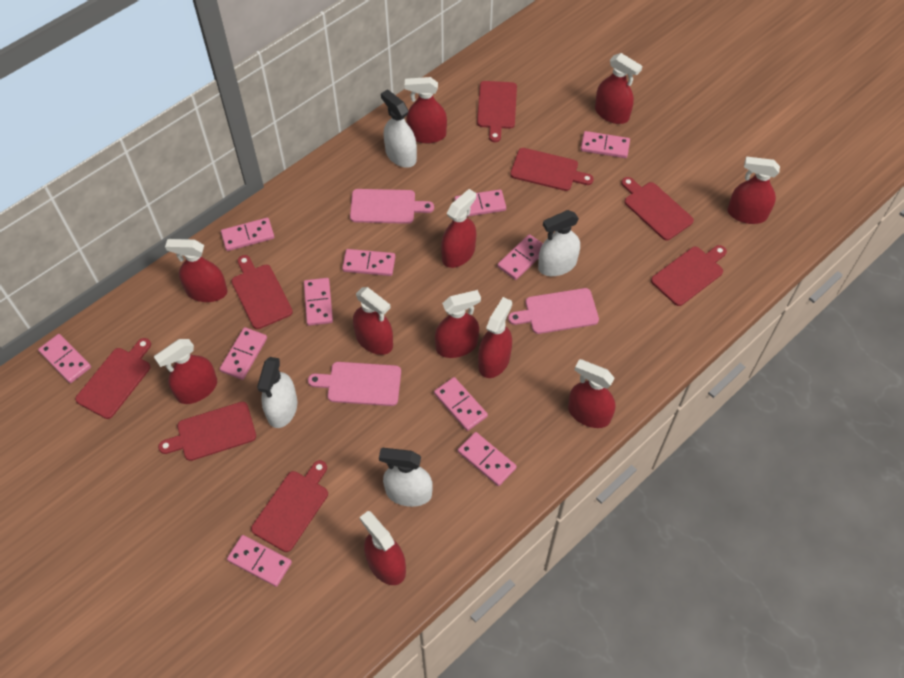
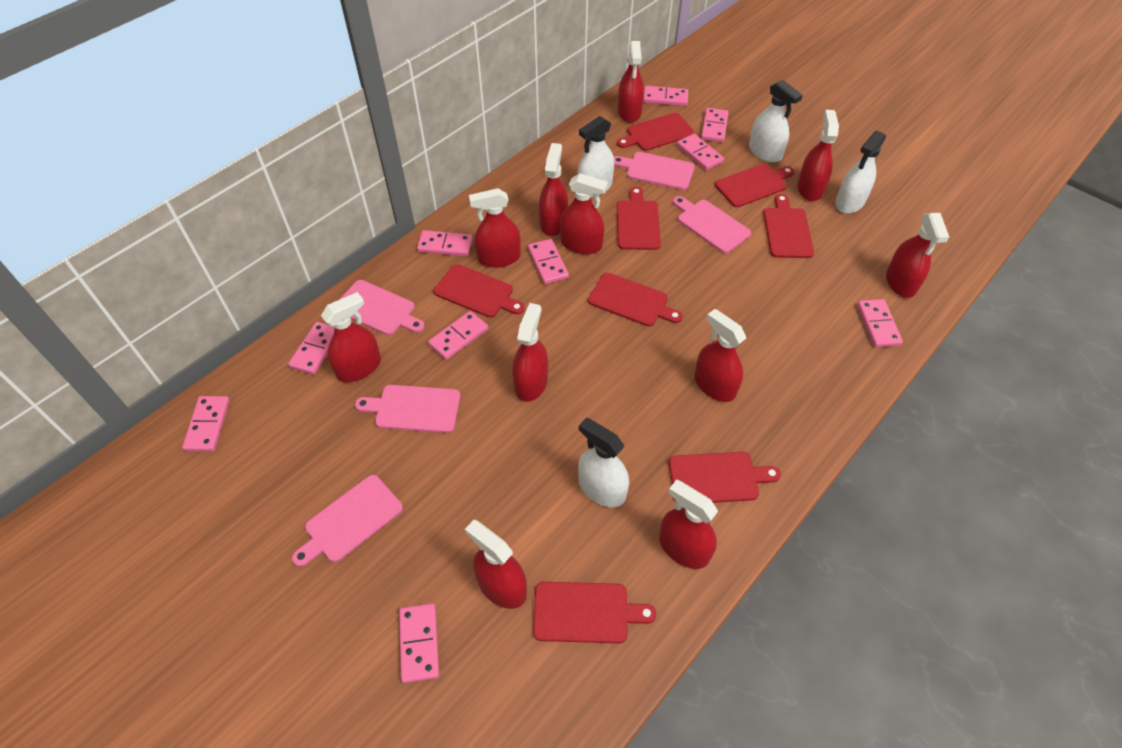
pink cutting board: [308,362,401,406] [350,189,434,224] [508,288,599,334] = 3 -> [292,475,403,567] [339,280,425,335] [355,385,460,433] [614,152,695,190] [673,196,751,253] = 5
pink domino: [38,334,91,383] [220,327,267,380] [221,218,274,251] [227,535,292,587] [304,278,333,326] [342,249,395,276] [434,377,488,431] [454,189,506,217] [458,432,517,486] [497,234,543,280] [581,131,630,158] = 11 -> [182,396,230,451] [288,322,334,375] [399,603,439,683] [417,230,473,256] [428,311,488,360] [528,239,569,284] [643,86,688,106] [677,134,724,170] [701,108,728,142] [857,299,903,348] = 10

